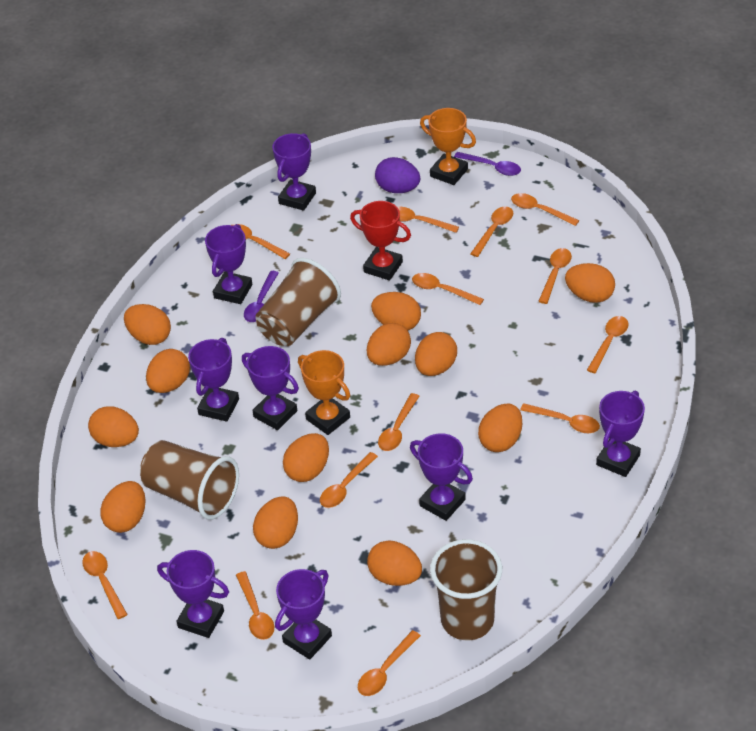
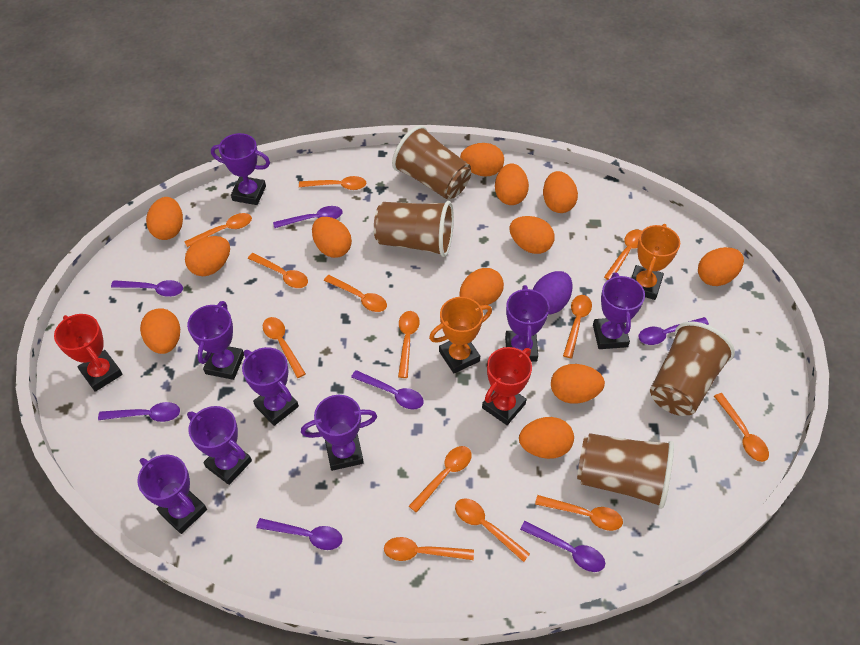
brown cup: [140,440,239,520] [255,258,341,346] [430,539,502,640] = 3 -> [374,201,454,257] [392,125,471,200] [577,433,674,509] [650,321,735,416] = 4
purple spoon: [244,271,279,322] [454,152,521,176] = 2 -> [98,402,180,422] [111,280,183,297] [256,518,342,550] [273,206,343,228] [351,370,424,410] [520,521,605,572] [638,317,709,345] = 7
red trophy: [350,201,411,280] = 1 -> [54,314,123,392] [482,347,532,425] = 2

